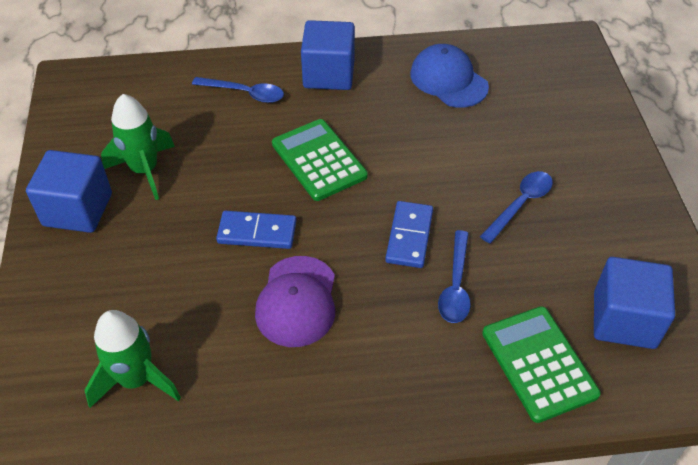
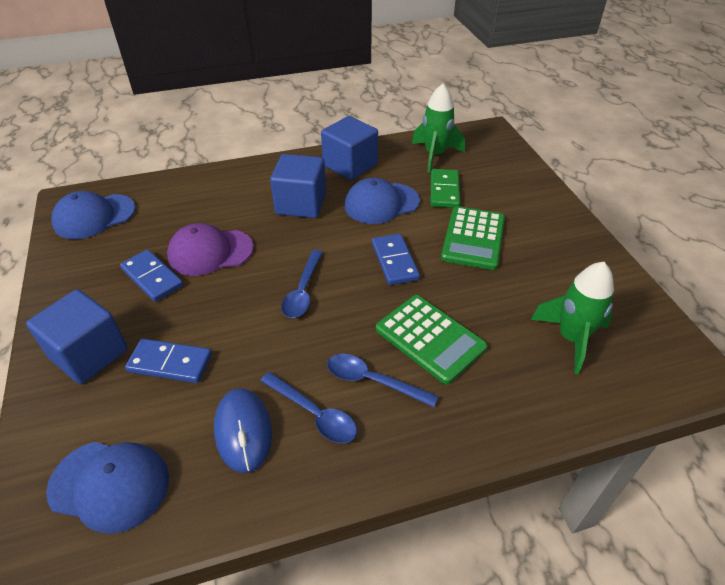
blue cap: [410,44,489,107] = 1 -> [46,442,169,534] [51,191,135,239] [345,178,420,224] = 3
blue domino: [216,211,296,249] [385,201,433,268] = 2 -> [120,249,183,302] [125,339,212,383] [372,234,420,285] = 3
blue mouse: none = 0 -> [214,388,272,473] = 1
green domino: none = 0 -> [431,169,460,208] = 1

